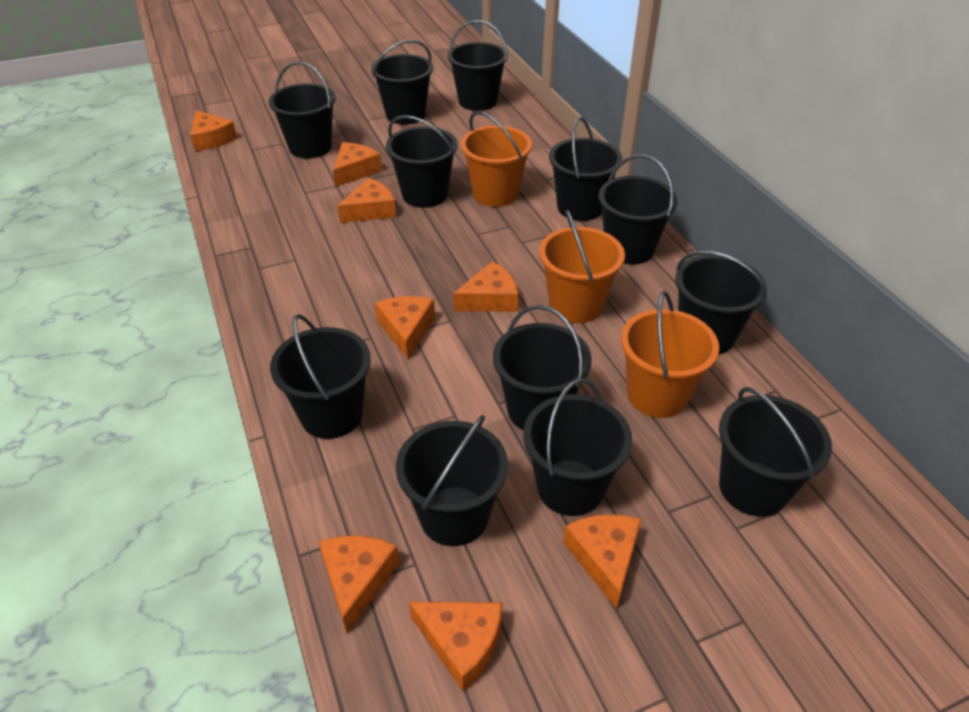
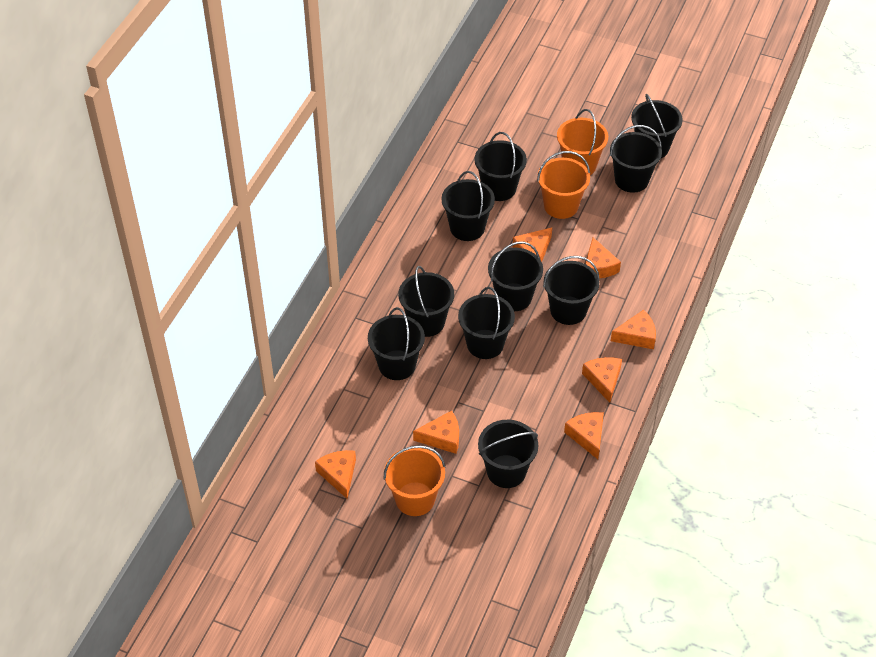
black bucket: [269,62,335,159] [270,314,371,439] [371,40,433,125] [386,115,458,208] [396,415,508,546] [447,20,508,111] [493,305,592,430] [523,379,632,516] [549,117,623,221] [598,155,678,264] [675,251,767,355] [719,387,832,517] = 12 -> [368,307,425,380] [398,266,454,337] [441,171,495,241] [458,287,515,359] [474,132,527,201] [478,420,538,488] [488,241,543,311] [543,256,600,325] [610,125,662,193] [631,94,683,158] = 10
orange cheese: [190,110,237,151] [319,535,399,633] [333,142,382,187] [337,178,396,223] [375,296,435,359] [409,602,502,692] [453,261,518,312] [563,514,642,609] = 8 -> [315,450,356,499] [413,411,459,454] [513,228,552,262] [564,412,604,459] [582,357,622,403] [585,237,621,278] [611,310,656,349] = 7

